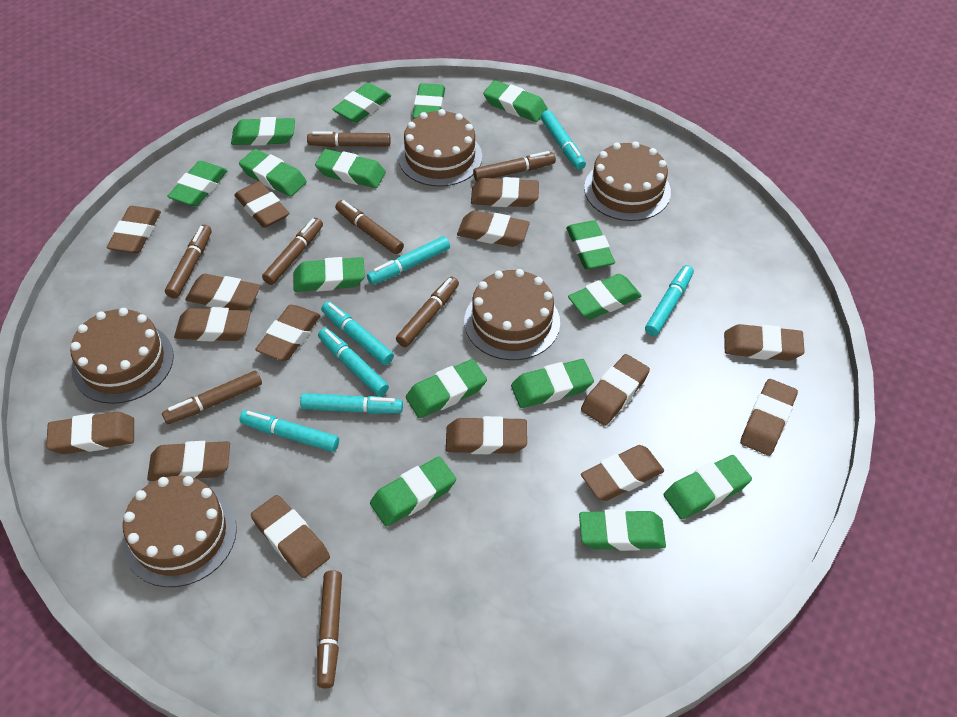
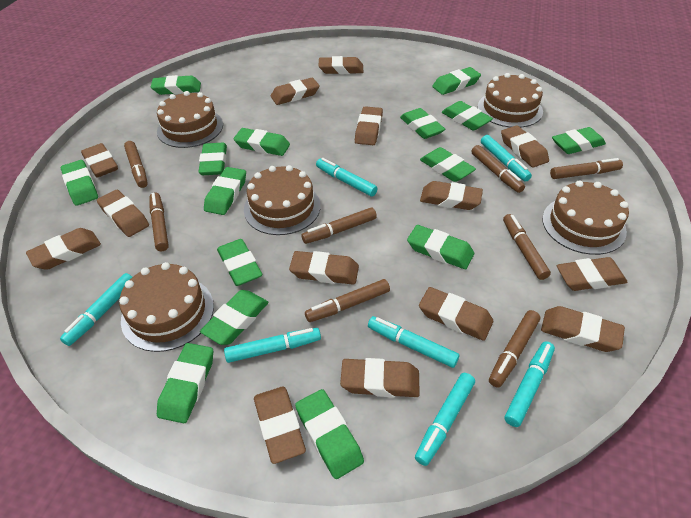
brown eraser: [46,412,134,454] [107,206,161,253] [147,441,230,481] [174,307,251,342] [185,274,261,310] [234,181,289,228] [251,495,330,578] [255,305,320,361] [446,416,527,454] [457,210,530,247] [471,177,539,207] [581,354,650,426] [581,445,664,501] [724,324,805,361] [740,379,798,456] = 15 -> [26,228,101,270] [81,143,118,177] [97,190,149,237] [254,386,306,464] [271,78,320,105] [289,251,359,285] [318,56,363,74] [340,358,420,397] [355,106,383,145] [419,287,493,341] [420,181,483,210] [501,125,549,168] [541,306,625,352] [557,257,627,291] = 14

